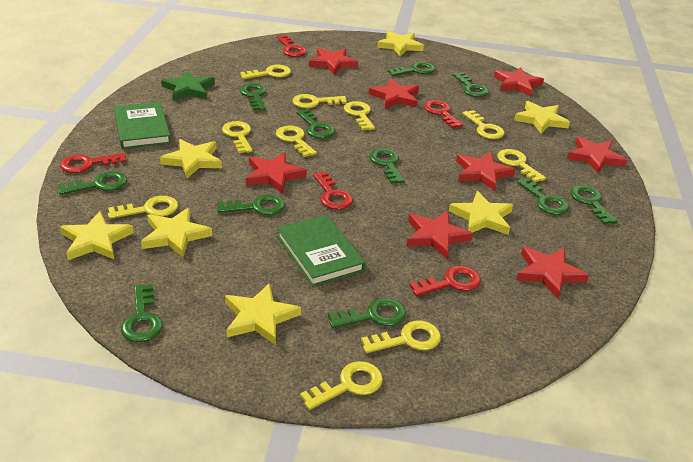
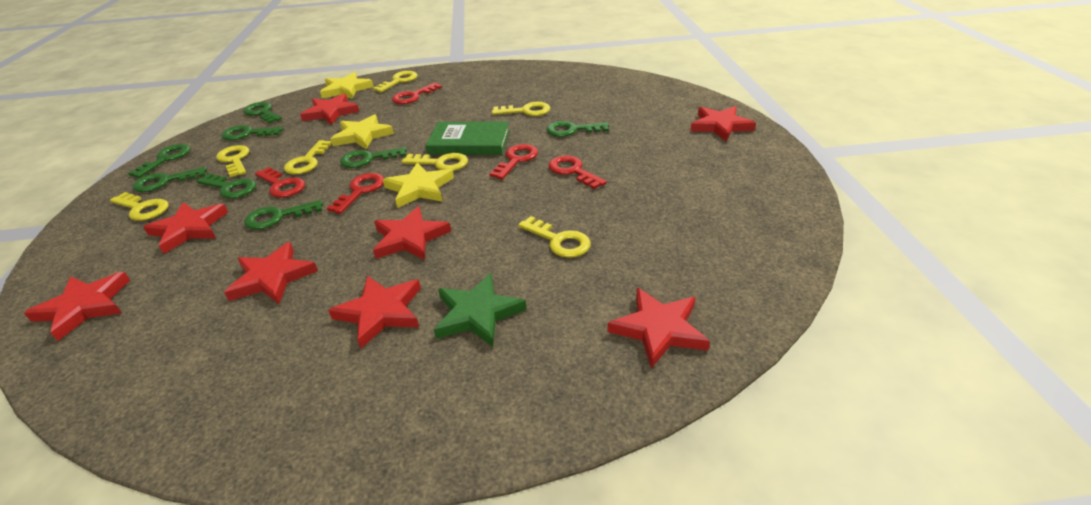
green book: [114,102,171,149] [277,215,366,287] = 2 -> [426,122,510,155] = 1
green key: [58,171,127,195] [121,284,163,342] [217,194,285,215] [240,83,266,111] [296,109,335,138] [328,298,406,328] [369,149,405,184] [388,62,435,76] [453,72,489,97] [517,177,569,215] [570,185,618,224] = 11 -> [128,144,190,178] [132,167,207,192] [196,173,256,199] [221,125,283,141] [243,102,282,123] [244,200,323,230] [340,147,407,168] [546,121,609,137] = 8
yellow key: [108,196,178,219] [222,121,253,153] [240,65,291,79] [276,126,317,157] [293,94,347,108] [300,361,383,410] [344,101,375,130] [361,321,441,353] [462,110,504,139] [497,149,546,182] = 10 -> [110,192,169,221] [216,145,249,177] [284,140,332,174] [373,71,417,92] [402,153,468,171] [492,102,551,116] [518,216,591,258] = 7
yellow star: [60,211,134,260] [141,208,212,257] [160,139,222,178] [225,283,301,345] [377,31,424,56] [449,191,513,235] [514,101,570,134] = 7 -> [320,72,374,99] [331,114,394,149] [383,163,454,208] = 3

